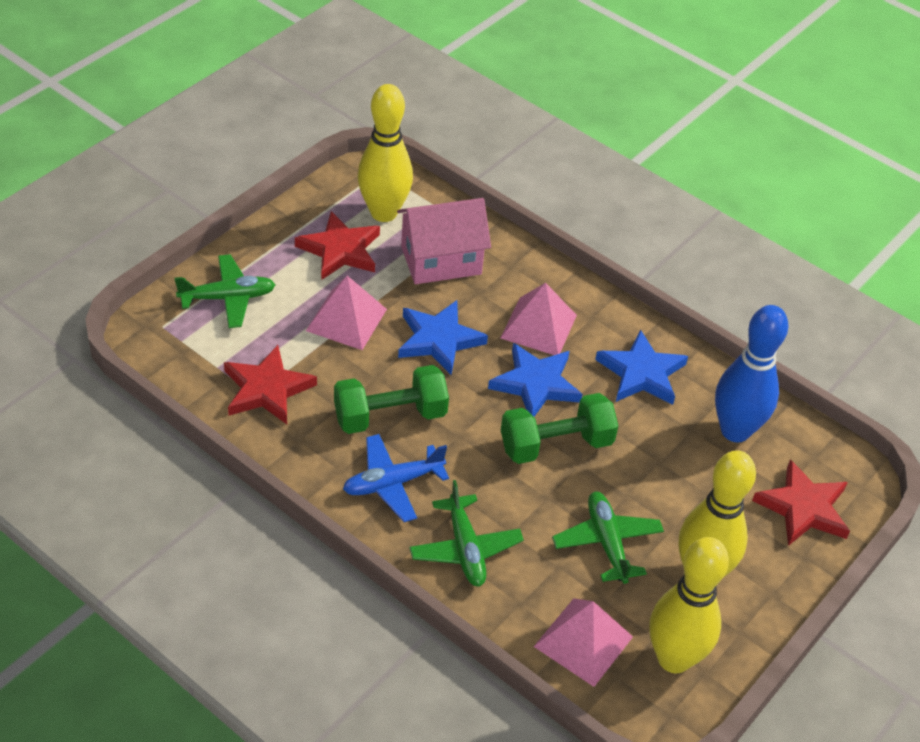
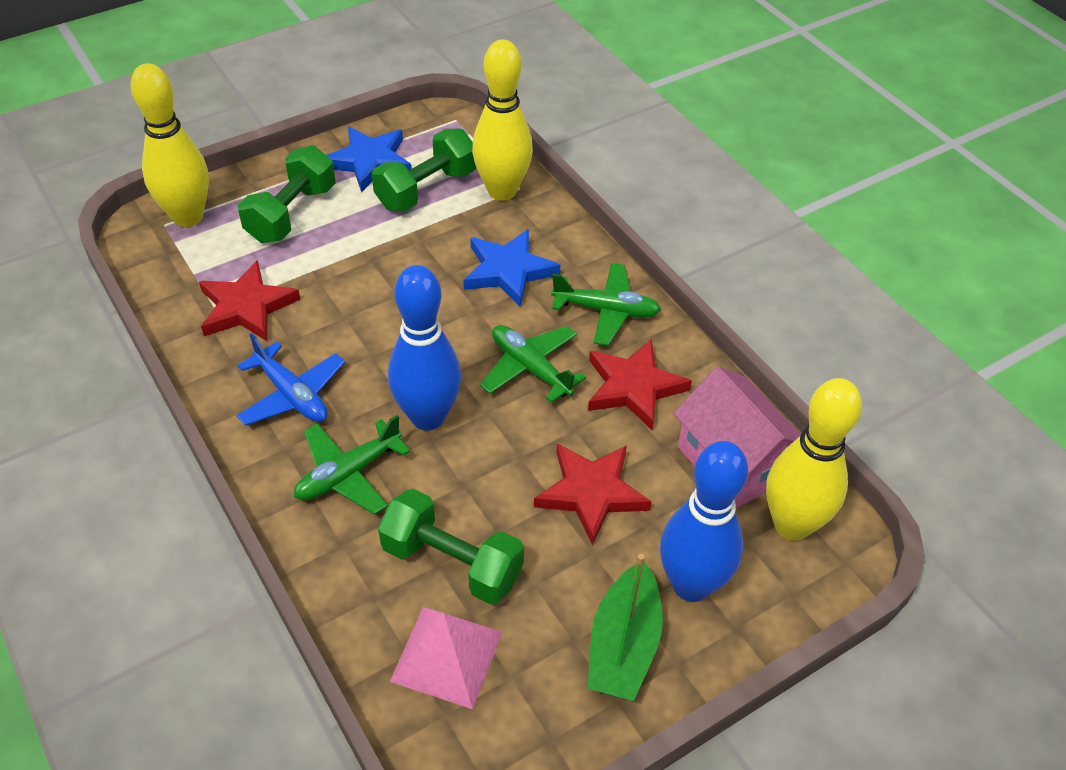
blue bowling pin: [715,305,789,442] = 1 -> [388,265,461,431] [660,441,748,602] = 2
blue star: [398,300,488,375] [488,343,582,417] [595,329,688,405] = 3 -> [326,126,412,193] [463,229,560,307] = 2
green boat: none = 0 -> [588,554,663,701] = 1
green dumbbell: [334,365,449,434] [501,393,618,464] = 2 -> [238,145,336,243] [372,129,476,212] [378,489,524,604] = 3
pink pyramid: [306,276,387,350] [501,283,577,355] [534,598,633,687] = 3 -> [390,607,503,709] = 1

